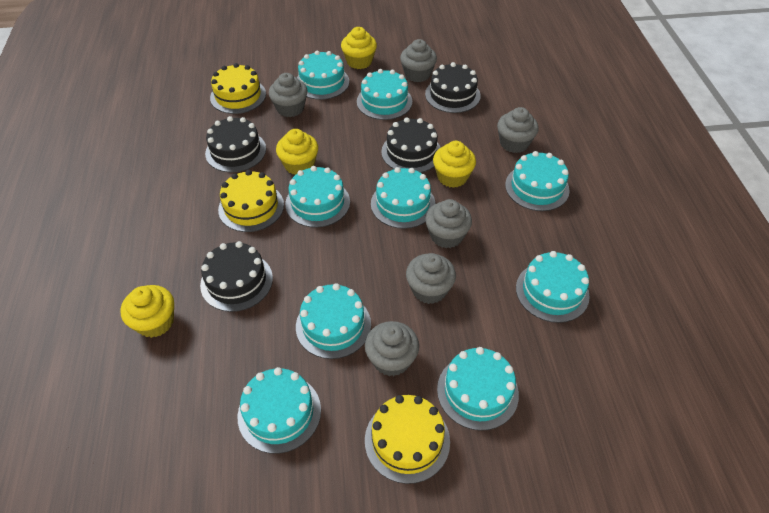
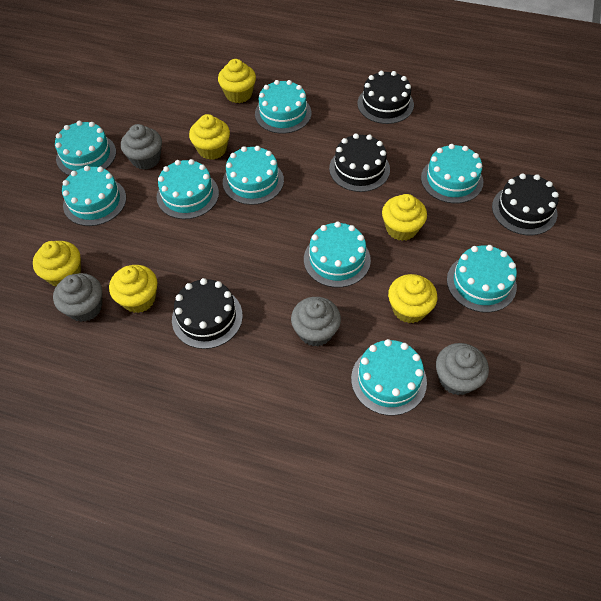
grey cupcake: [269,73,308,117] [365,321,419,376] [400,39,437,82] [406,253,456,304] [425,199,472,248] [497,107,539,153] = 6 -> [53,273,102,322] [121,124,162,170] [291,297,341,347] [436,343,489,395] = 4
yellow cake: [210,63,266,114] [218,170,284,232] [365,395,450,484] = 3 -> none = 0
yellow cupcake: [121,285,174,338] [276,129,318,175] [341,27,377,69] [433,141,476,188] = 4 -> [33,241,81,286] [109,265,157,313] [189,114,230,160] [218,59,256,103] [382,194,427,241] [388,274,437,323] = 6

